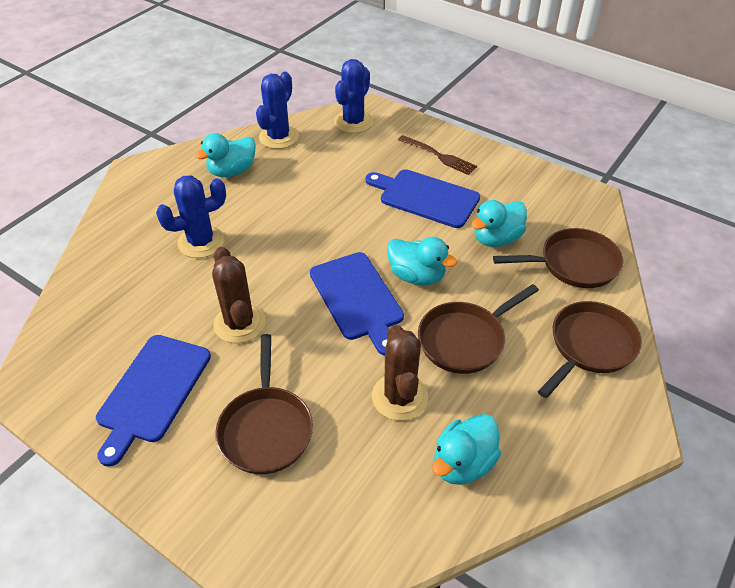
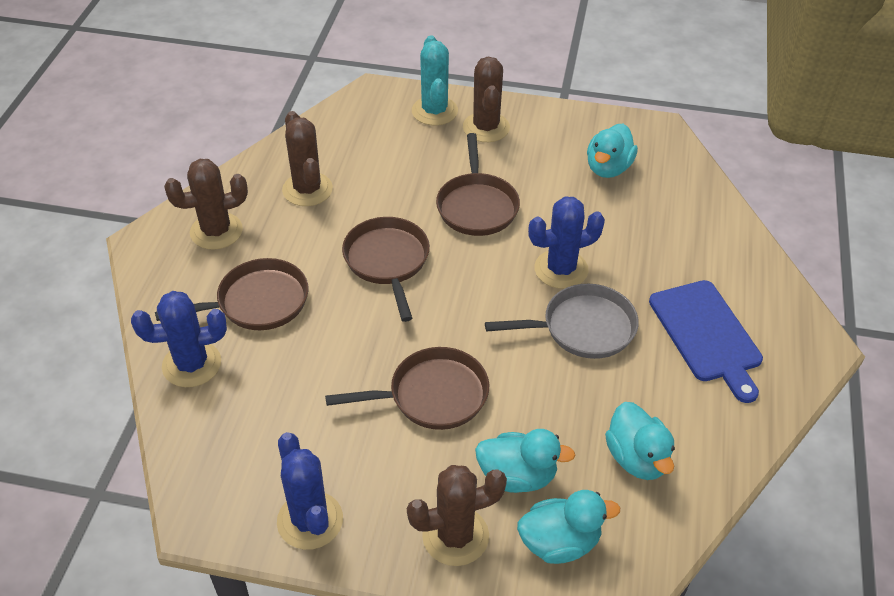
blue cutting board: [96,335,211,467] [310,252,404,356] [365,169,480,228] = 3 -> [649,280,763,403] = 1
brown cactus: [212,247,266,343] [372,325,428,421] = 2 -> [164,159,248,249] [282,111,333,206] [407,465,507,566] [463,57,510,142] = 4
brown fork: [398,135,477,175] = 1 -> none = 0
grey pan: none = 0 -> [485,284,639,359] = 1
turquoise cactus: none = 0 -> [412,35,458,125] = 1

